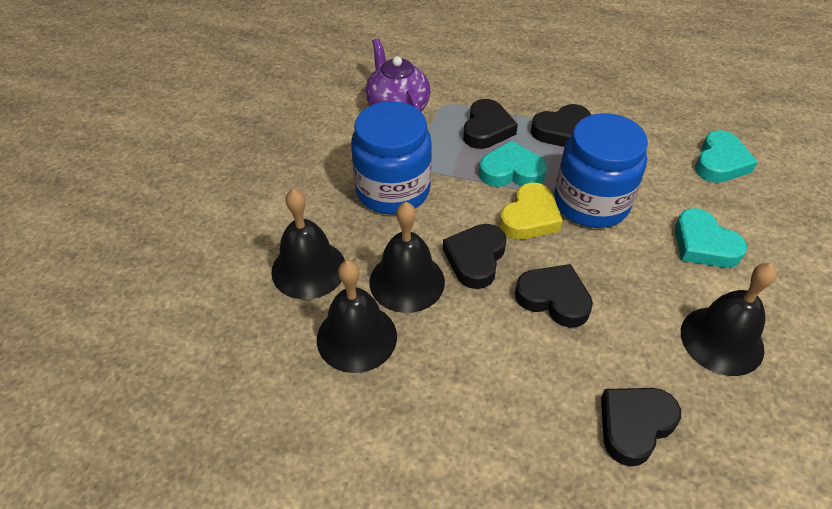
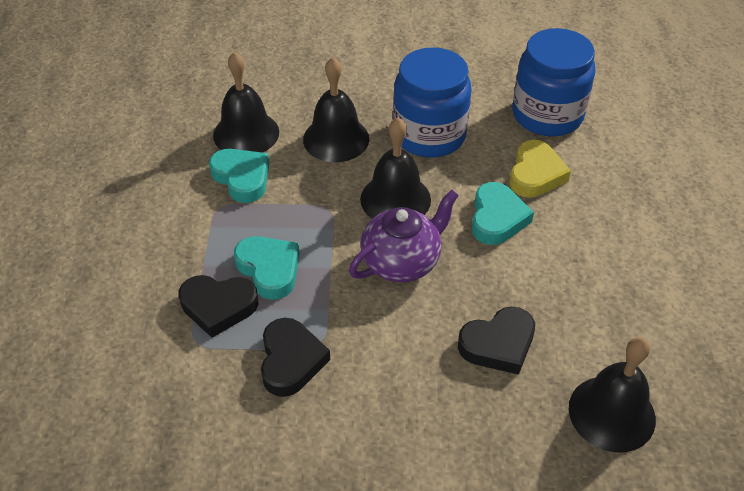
black heart: [443,224,506,289] [463,99,518,149] [515,264,593,328] [531,104,591,147] [601,388,681,466] = 5 -> [179,275,258,338] [261,318,330,397] [458,307,535,375] = 3

